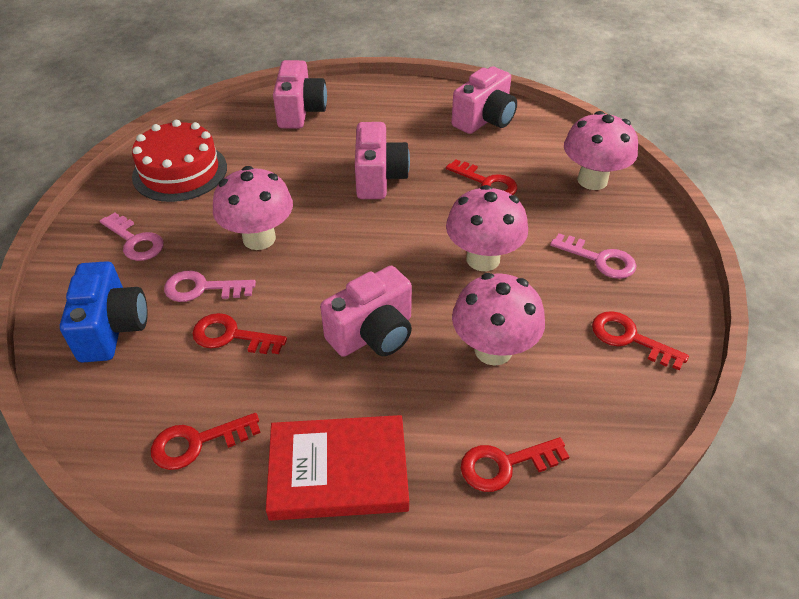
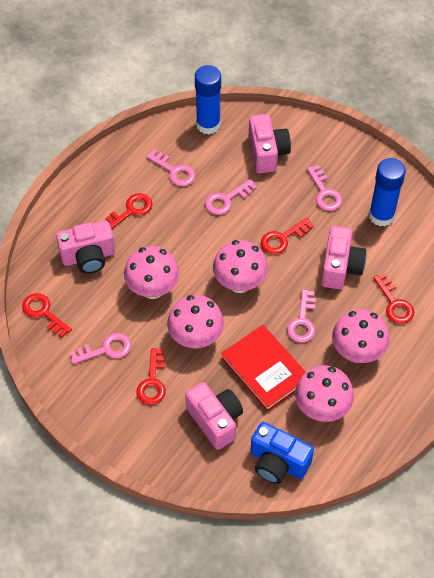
blue glue stick: none = 0 -> [195,65,221,135] [369,158,406,226] = 2
pink key: [100,212,164,261] [164,270,256,302] [550,233,636,279] = 3 -> [70,333,131,364] [146,149,196,186] [205,179,257,215] [287,289,315,343] [307,165,343,211] = 5
pink mushroom: [213,166,293,250] [446,185,528,271] [452,273,545,366] [564,111,638,190] = 4 -> [124,246,179,299] [167,295,224,349] [213,240,268,293] [295,365,354,422] [332,309,389,363] = 5
red cake: [132,120,227,202] = 1 -> none = 0

